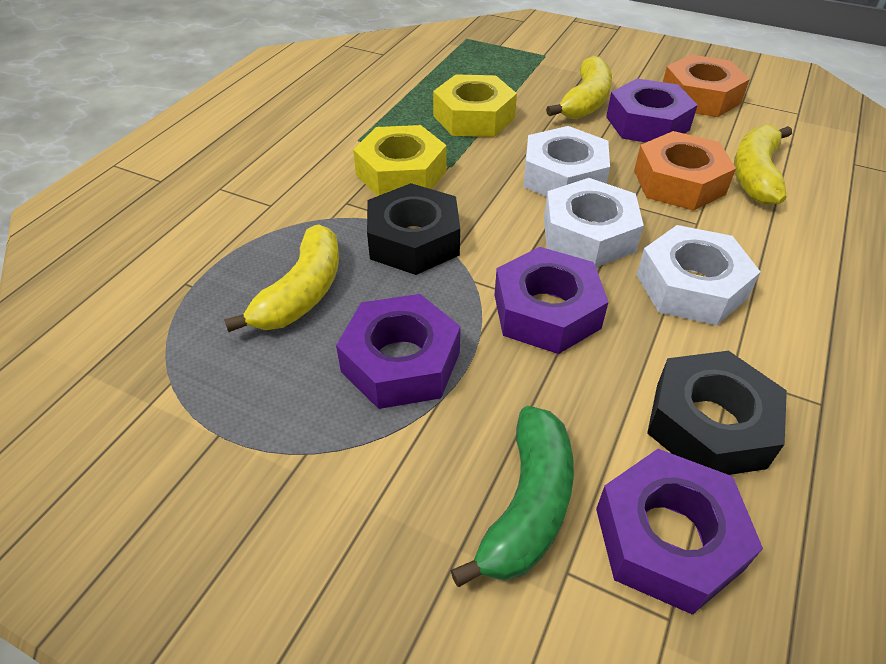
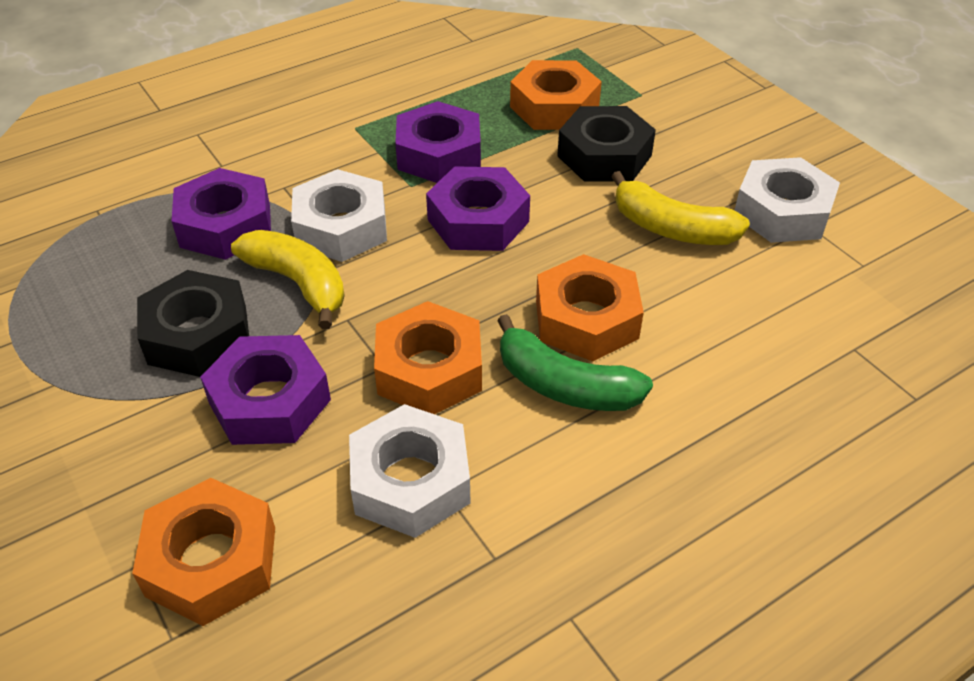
orange nut: [634,131,736,211] [663,55,750,117] = 2 -> [132,478,275,626] [374,301,482,414] [510,60,602,130] [536,254,644,361] = 4
yellow banana: [224,224,339,332] [546,56,612,119] [734,125,792,205] = 3 -> [231,230,345,329] [611,171,750,245] = 2
yellow nut: [353,125,447,196] [433,74,517,137] = 2 -> none = 0

